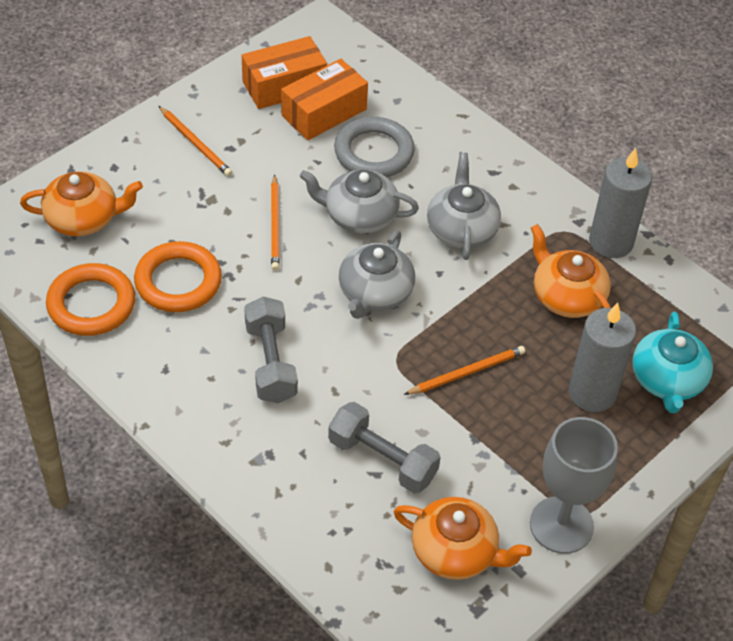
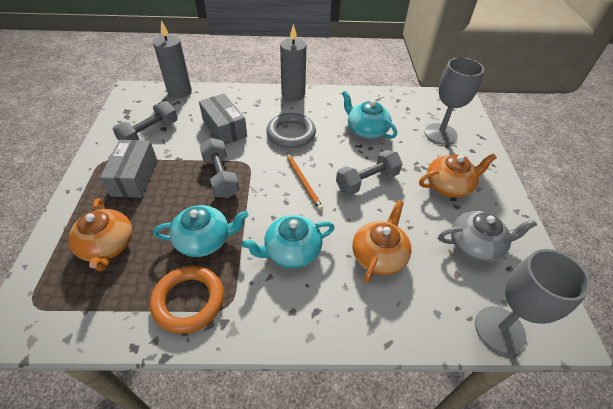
grey box: none = 0 -> [100,140,157,198] [199,93,247,145] = 2
grey dumbbell: [244,297,298,403] [328,402,441,493] = 2 -> [113,101,178,140] [200,138,239,198] [336,150,403,195] = 3
grey goblet: [530,417,618,554] = 1 -> [425,57,484,145] [475,249,591,354] = 2
grey teapot: [300,169,419,234] [339,230,415,319] [427,152,501,260] = 3 -> [439,211,537,262] = 1
orange box: [242,36,327,109] [281,59,368,140] = 2 -> none = 0
orange pencil: [159,106,233,176] [271,174,280,271] [404,346,525,395] = 3 -> [287,154,323,210] = 1
orange ring: [46,263,135,336] [134,241,222,312] = 2 -> [150,266,224,334] = 1
turquoise teapot: [632,312,713,413] = 1 -> [153,205,249,257] [242,215,335,268] [342,91,397,139] = 3

